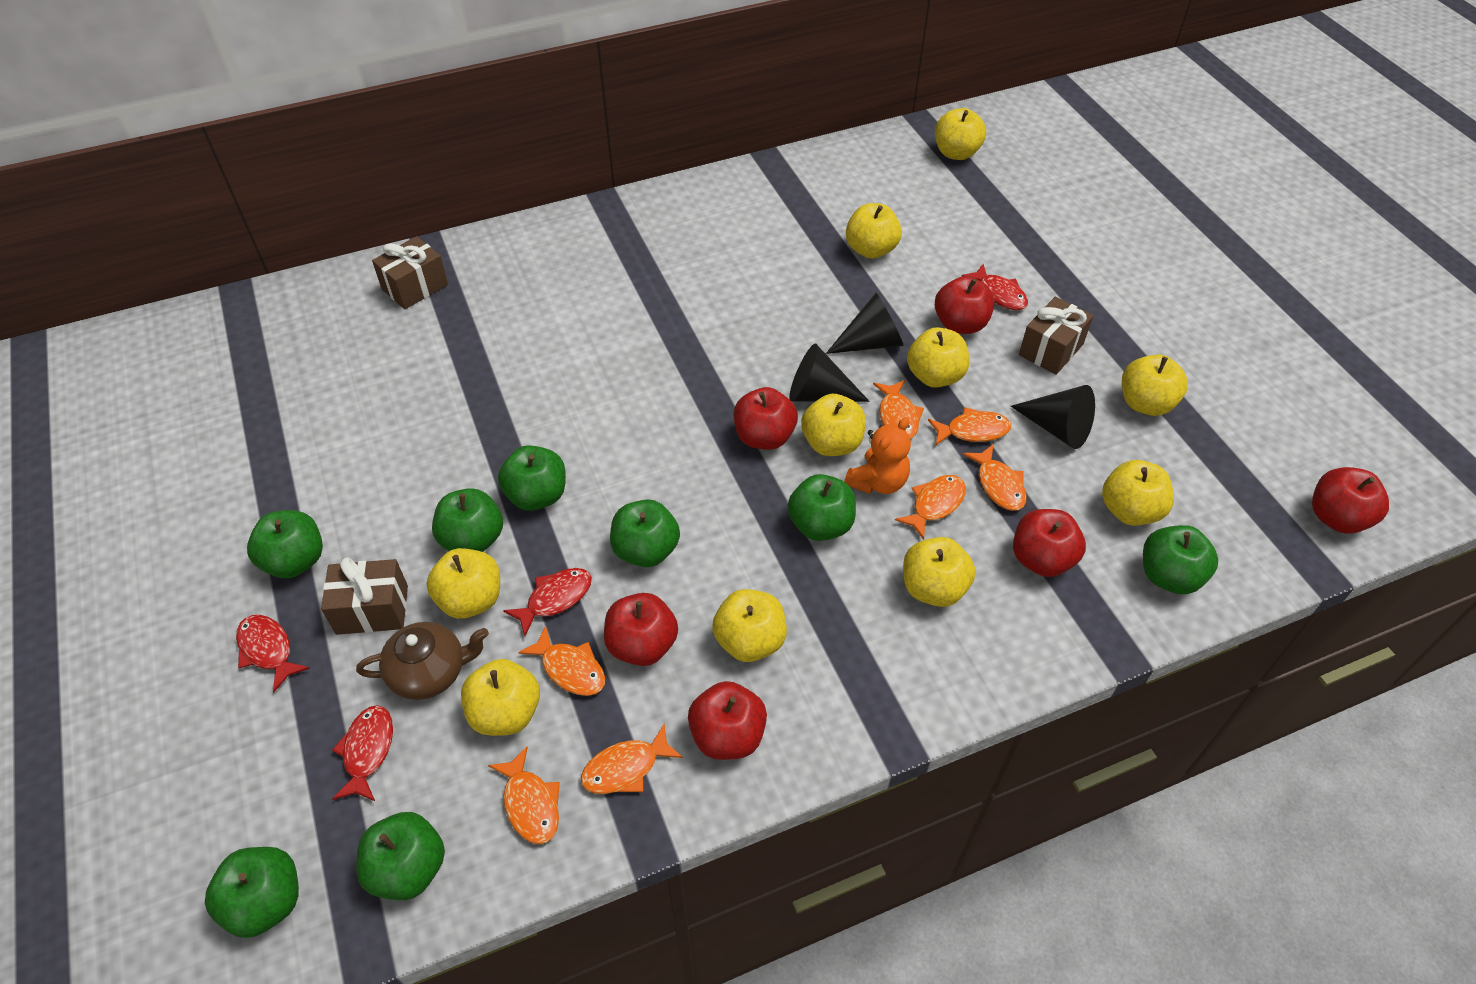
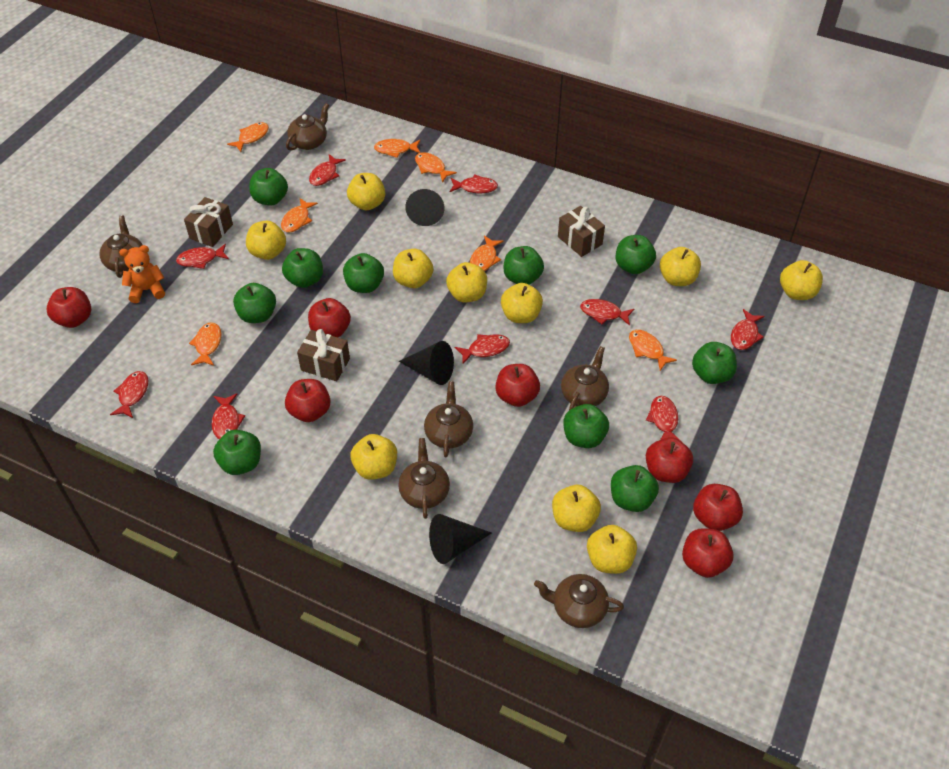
brown teapot: [356,622,489,700] = 1 -> [100,216,143,278] [286,103,329,151] [398,438,450,519] [424,382,473,457] [534,574,624,628] [561,346,609,410] = 6
green apple: [205,847,299,938] [247,510,323,578] [356,812,445,900] [432,488,503,552] [498,445,566,511] [610,499,680,567] [787,474,856,541] [1143,525,1218,594] = 8 -> [213,430,261,475] [233,283,276,323] [249,168,288,206] [282,248,323,288] [343,253,384,293] [503,246,544,285] [563,404,609,448] [611,465,659,512] [616,235,656,274] [692,342,737,384] = 10
red apple: [604,593,678,666] [688,681,767,760] [734,387,798,450] [935,276,995,334] [1013,509,1086,577] [1312,467,1389,534] = 6 -> [47,287,91,328] [285,379,331,422] [308,298,351,337] [495,364,540,407] [646,437,693,483] [682,528,734,578] [693,484,743,531] = 7
red fish: [236,615,310,692] [332,705,393,801] [503,568,592,636] [962,264,1028,310] = 4 -> [110,371,148,418] [176,244,229,269] [212,393,245,439] [309,154,346,186] [450,175,498,193] [455,334,510,364] [580,299,634,326] [646,396,682,442] [731,309,765,350] = 9

